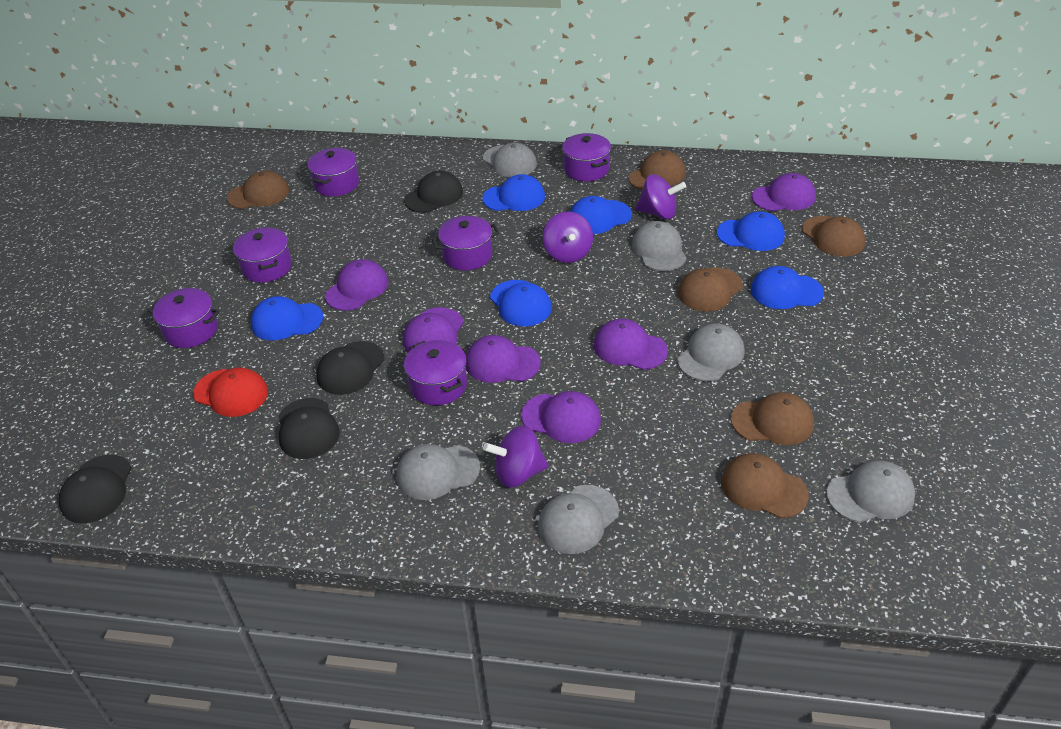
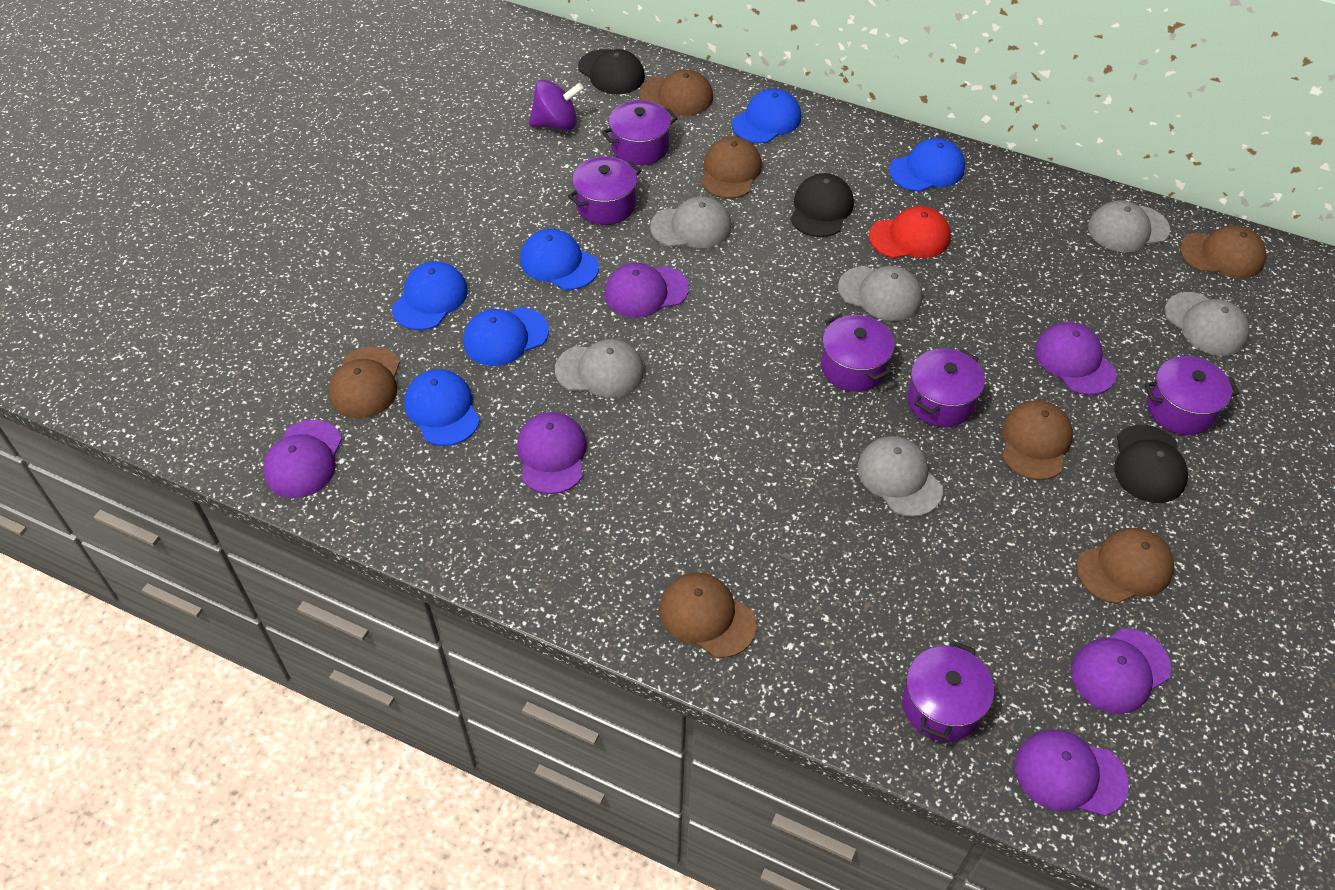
black cap: [59,454,132,524] [278,398,340,459] [317,341,384,395] [404,171,463,213] = 4 -> [578,49,645,94] [790,173,854,237] [1114,425,1188,503] = 3
brown cap: [227,171,289,209] [629,150,686,190] [678,267,743,312] [721,453,809,518] [731,392,814,445] [802,216,866,257] = 6 -> [329,346,400,419] [639,69,713,116] [659,573,757,658] [701,137,762,199] [1002,400,1073,480] [1076,528,1174,604] [1180,225,1266,278] = 7
purple spinning top: [483,425,548,488] [543,212,593,263] [636,174,686,220] = 3 -> [529,80,584,131] = 1

